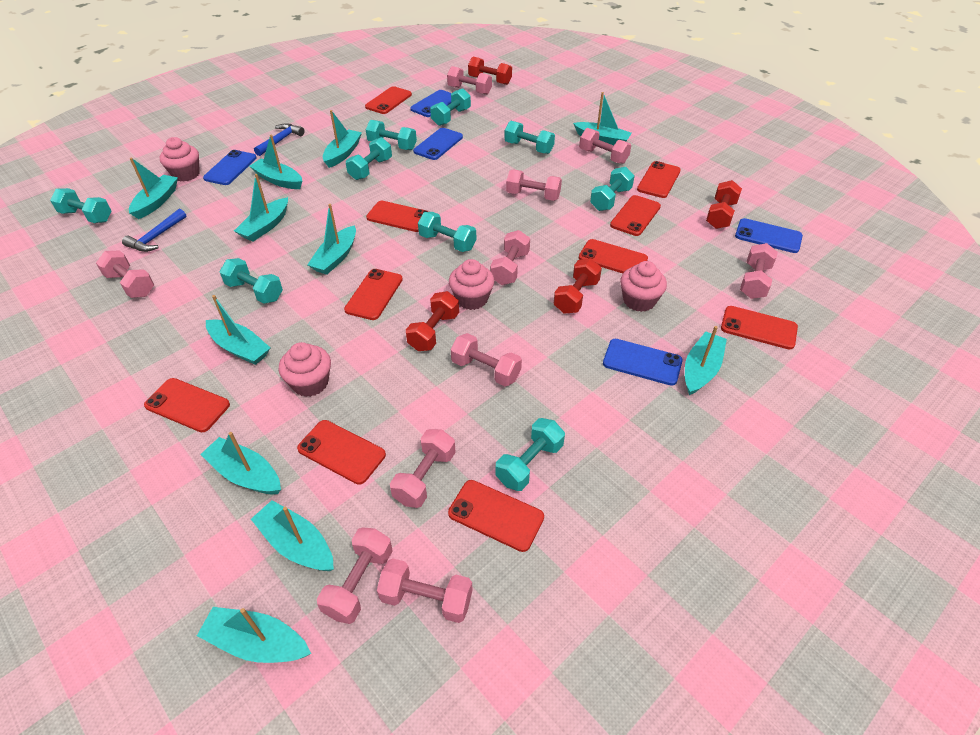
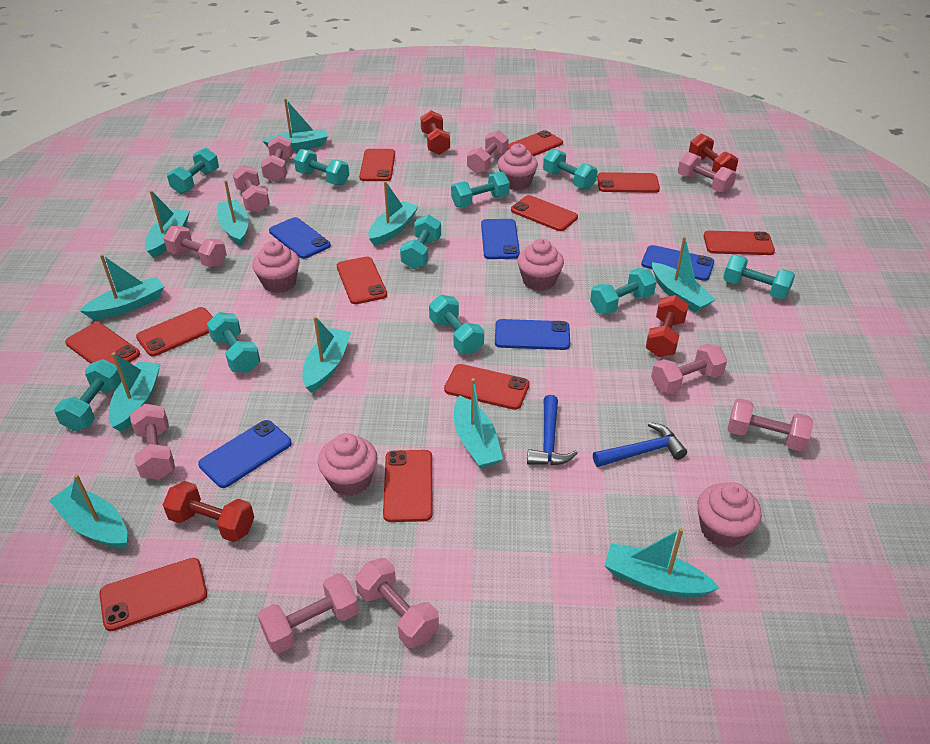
pink cupcake: [160,137,200,182] [279,342,331,397] [449,259,494,310] [620,261,667,312] = 4 -> [252,240,299,293] [318,433,378,496] [498,144,538,190] [517,239,564,291] [697,482,762,548] = 5
red phone: [144,378,230,432] [297,420,386,485] [344,269,403,320] [365,86,412,114] [366,201,429,232] [448,480,544,552] [579,239,648,273] [610,195,661,236] [637,161,681,198] [721,306,798,350] = 10 -> [65,322,140,365] [99,558,207,631] [136,307,213,356] [337,257,387,304] [359,149,395,181] [383,450,432,522] [444,364,530,410] [508,130,563,156] [511,195,578,231] [597,172,660,193] [704,231,775,255] = 11
turquoise dumbbell: [50,188,111,223] [220,258,283,304] [346,137,392,180] [366,120,417,150] [418,212,476,252] [430,88,471,126] [496,418,565,491] [504,121,555,154] [590,167,635,211] = 9 -> [54,359,122,431] [167,148,219,194] [207,312,260,373] [294,149,349,185] [400,214,441,269] [429,295,484,354] [451,172,510,208] [543,148,598,190] [590,268,656,315] [723,255,795,299] = 10

